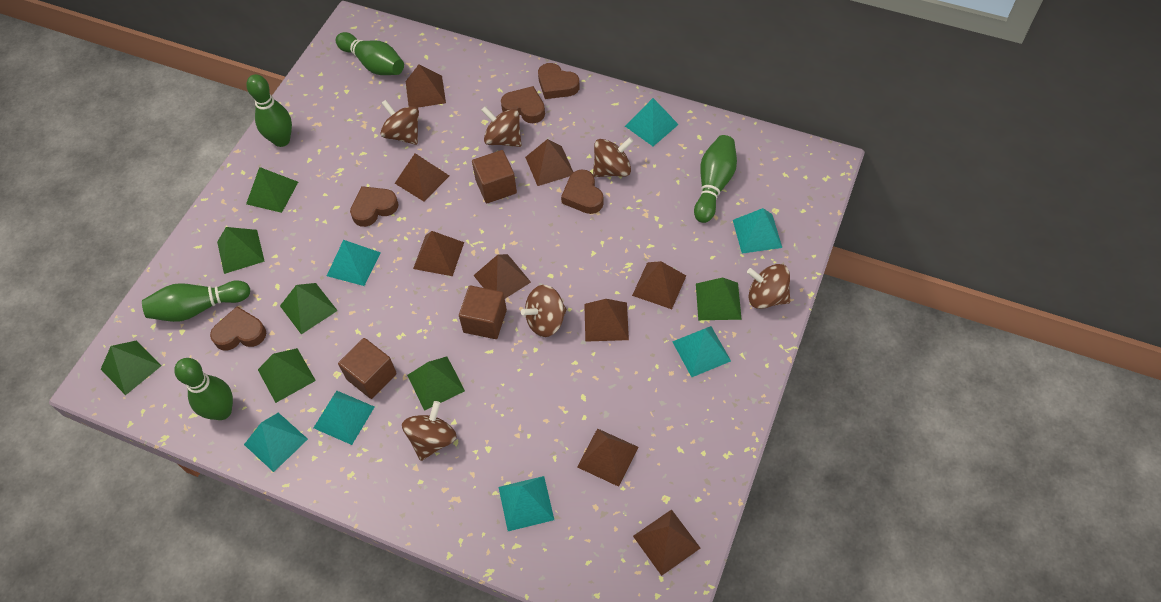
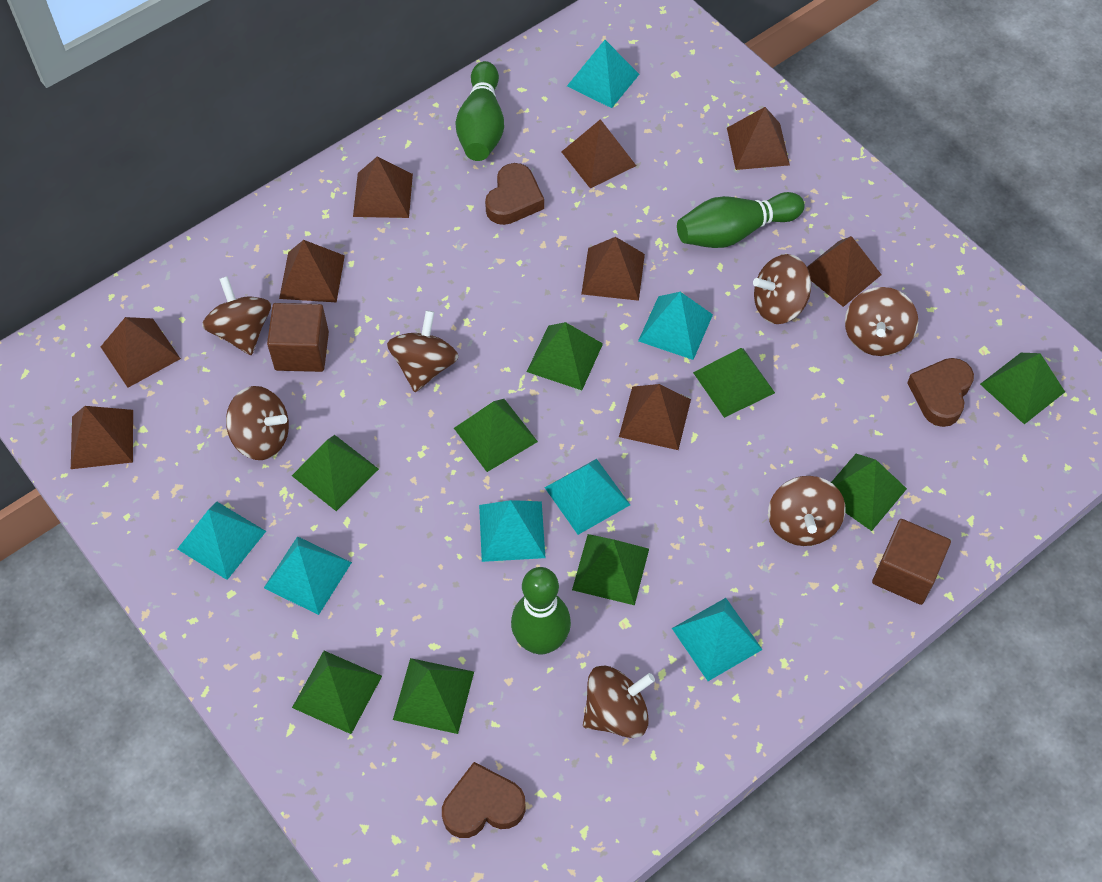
brown cube: [338,338,397,399] [459,285,507,339] [472,150,517,203] = 3 -> [267,303,329,372] [872,519,951,605] = 2
brown heart: [210,306,266,351] [350,186,398,227] [501,86,545,123] [538,63,579,99] [561,170,604,214] = 5 -> [442,762,526,838] [485,163,544,225] [907,358,974,427] = 3
brown spinning top: [381,100,419,145] [402,401,457,461] [481,107,522,147] [521,285,567,337] [593,137,633,177] [747,264,790,309] = 6 -> [202,276,271,355] [226,386,289,460] [387,310,459,392] [583,666,655,738] [753,254,811,324] [768,476,845,546] [845,287,918,356] = 7
green bowling pin: [142,280,250,322] [174,358,233,420] [246,74,292,147] [336,32,404,75] [694,135,737,223] = 5 -> [455,61,504,161] [511,567,571,655] [677,192,805,248] = 3
green pyramid: [101,340,161,395] [217,227,265,274] [246,167,298,213] [258,348,316,403] [280,283,338,334] [407,356,465,411] [696,278,742,320] = 7 -> [292,435,379,511] [292,651,382,734] [393,658,474,734] [454,399,538,472] [527,322,603,390] [572,534,649,605] [693,348,775,418] [831,454,907,531] [980,353,1065,424] = 9

